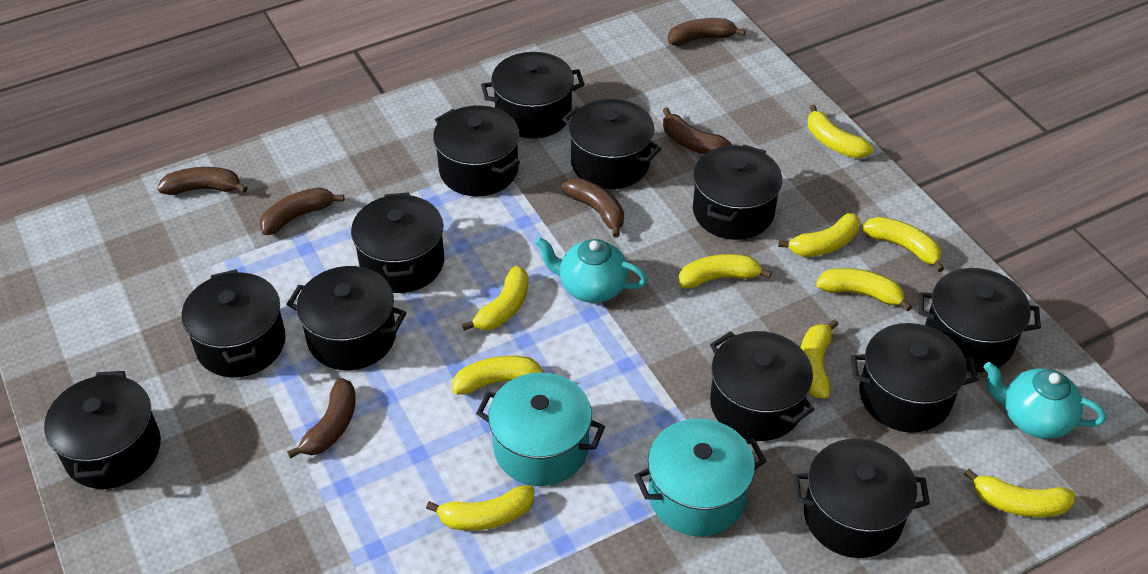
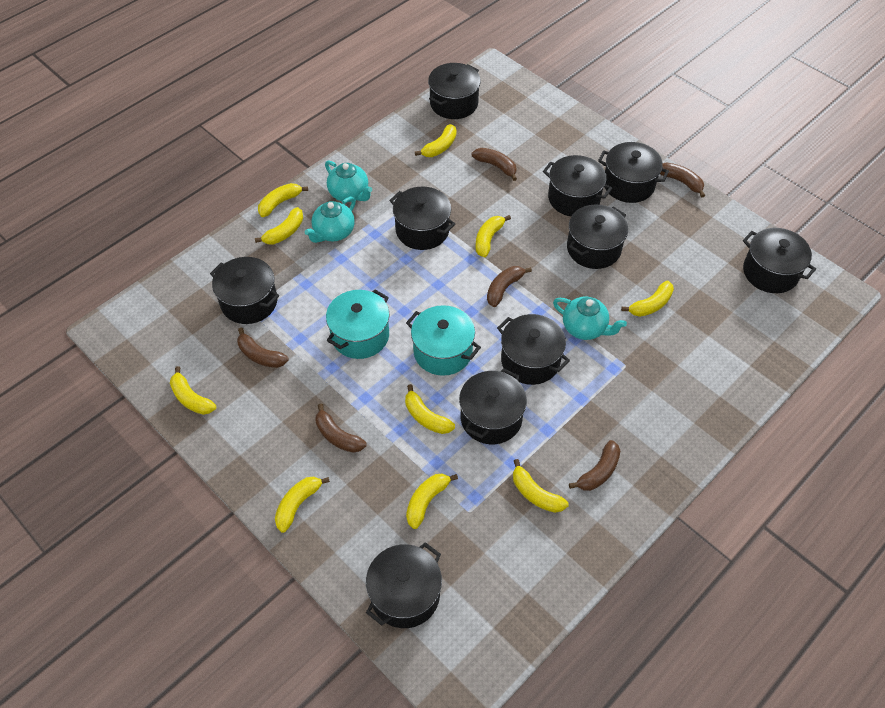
black pot: [44,371,161,489] [182,270,286,378] [287,266,407,370] [351,192,444,293] [433,105,520,196] [481,52,585,138] [562,99,661,189] [693,145,782,240] [710,331,815,441] [793,439,930,558] [851,323,978,433] [919,268,1041,372] = 12 -> [210,257,279,324] [366,542,442,628] [389,187,455,250] [428,63,481,119] [459,368,527,444] [497,314,570,385] [543,155,612,216] [567,205,628,269] [598,142,669,203] [743,228,816,293] = 10
turquoise teapot: [535,237,648,303] [983,362,1106,439] = 2 -> [305,196,356,243] [325,160,372,202] [553,297,627,340] = 3

